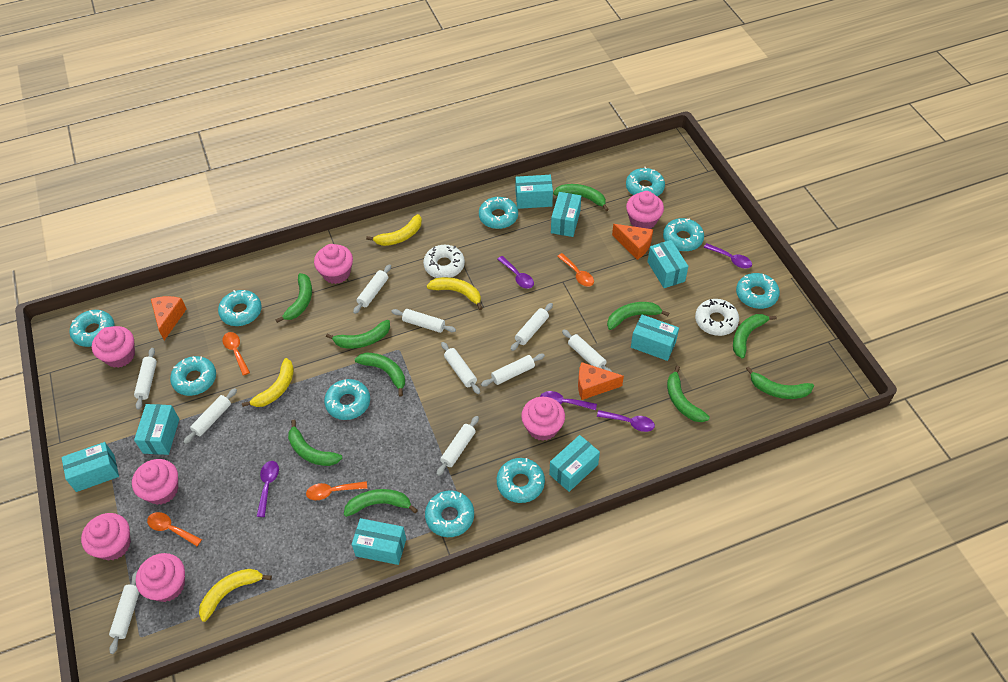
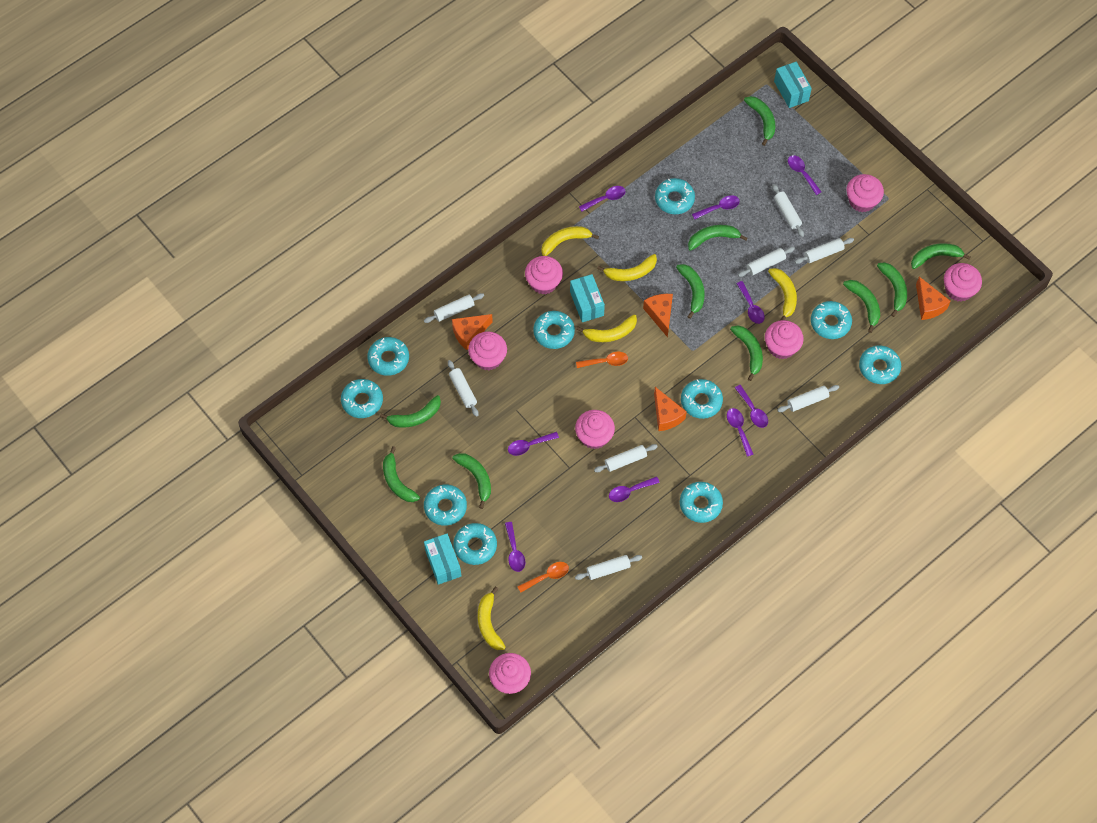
orange cheese: [151,296,186,340] [578,362,624,400] [612,224,653,260] = 3 -> [452,314,493,350] [643,294,673,337] [654,387,687,431] [916,277,951,320] = 4
orange spoon: [147,512,202,546] [222,332,250,376] [306,481,367,500] [557,253,594,287] = 4 -> [517,562,569,593] [576,352,628,368] = 2
purple spoon: [257,461,279,517] [497,256,534,289] [540,391,597,410] [597,410,655,432] [703,243,752,268] = 5 -> [505,522,525,572] [508,432,559,456] [579,186,625,212] [609,476,660,502] [692,195,740,220] [727,408,754,457] [735,385,768,428] [736,281,765,324] [788,155,821,195] = 9
turquoise box: [62,442,119,492] [134,404,179,455] [352,518,406,565] [516,175,553,209] [549,435,600,492] [551,192,581,237] [631,315,679,361] [648,240,688,288] = 8 -> [424,534,461,585] [570,274,605,322] [774,62,812,108] = 3
white donut: [423,245,465,278] [695,299,739,336] = 2 -> none = 0
white rolling pin: [109,571,139,654] [134,348,157,410] [184,388,237,444] [353,264,391,314] [391,309,456,333] [437,416,479,476] [441,342,480,394] [481,354,545,387] [511,303,553,351] [562,330,612,372] = 10 -> [424,293,484,323] [448,360,479,417] [575,555,642,580] [594,444,658,472] [738,247,795,277] [772,184,804,237] [777,385,839,412] [795,238,854,264] = 8
yellow banana: [199,569,272,622] [242,358,294,407] [366,214,422,246] [427,277,483,310] = 4 -> [478,587,506,650] [541,226,599,256] [576,315,637,342] [597,254,657,281] [768,268,797,320] = 5

